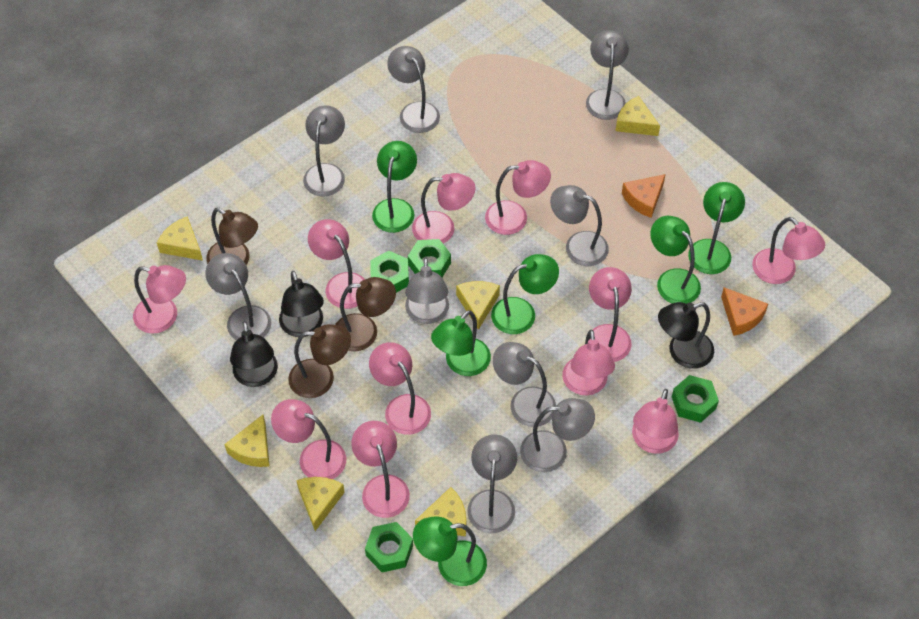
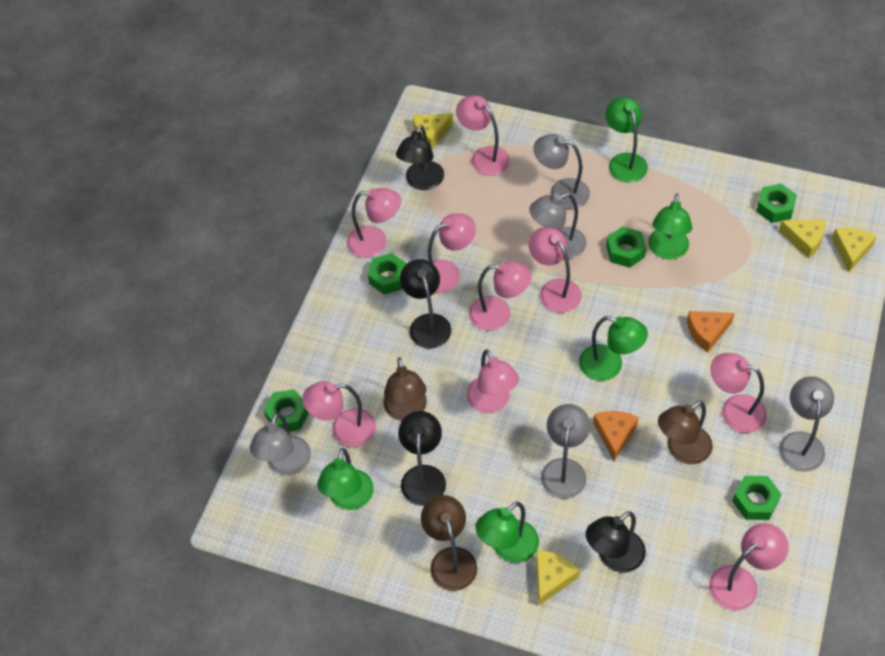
black lamp: [230,321,278,387] [279,271,324,337] [658,302,714,369] = 3 -> [396,125,444,190] [398,411,446,506] [400,259,451,349] [586,511,646,573] = 4
green lamp: [372,141,417,233] [413,516,487,586] [431,310,491,376] [491,254,559,334] [650,216,701,304] [688,182,745,274] = 6 -> [317,448,374,510] [475,501,539,563] [579,316,648,381] [606,97,648,183] [648,194,692,259] = 5
green nut: [365,522,413,572] [370,251,409,293] [408,239,451,277] [672,375,719,423] = 4 -> [264,389,308,431] [368,253,407,294] [606,226,646,268] [732,476,782,520] [756,184,797,223] = 5
grey lamp: [205,253,271,340] [303,105,345,197] [387,46,440,133] [405,257,449,324] [467,434,517,533] [493,342,556,427] [520,398,595,472] [550,185,609,266] [586,30,629,120] = 9 -> [250,413,311,475] [529,193,587,259] [533,134,590,209] [541,404,590,499] [779,376,834,472] = 5
pink lamp: [133,265,186,334] [271,399,346,479] [308,219,365,309] [351,421,410,518] [369,342,431,435] [412,173,476,244] [485,160,551,235] [562,330,615,395] [589,267,632,362] [632,389,679,454] [752,217,825,284] = 11 -> [302,381,376,447] [347,188,401,258] [428,213,476,293] [456,95,510,176] [466,349,519,413] [469,261,532,331] [529,227,582,313] [709,523,789,611] [711,353,767,433] = 9
yellow cheese: [157,216,203,261] [224,415,270,467] [296,477,345,531] [415,487,466,537] [456,281,500,330] [615,96,660,136] = 6 -> [413,113,453,149] [536,550,580,605] [779,219,826,258] [832,228,877,272] = 4

